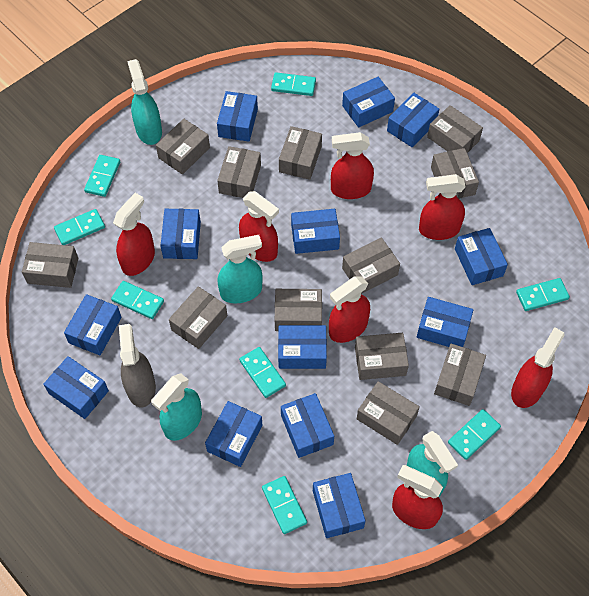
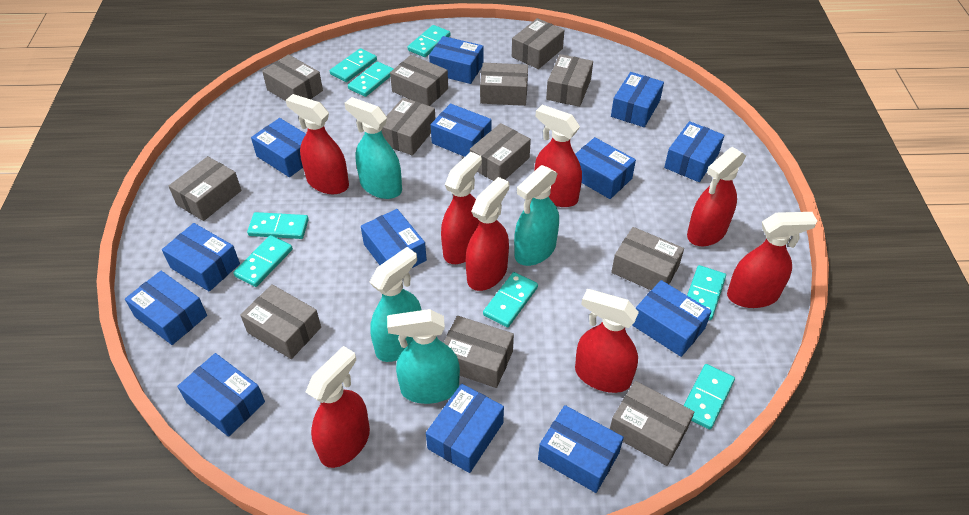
grey spray bottle: [119,324,156,407] = 1 -> none = 0
red spray bottle: [113,193,155,276] [239,191,279,262] [329,276,370,343] [331,132,374,199] [392,465,443,529] [419,174,465,240] [511,327,565,408] = 7 -> [286,94,349,194] [306,346,370,468] [441,152,482,264] [466,177,509,291] [534,105,582,207] [575,289,639,393] [687,147,746,246] [727,212,817,308] = 8

